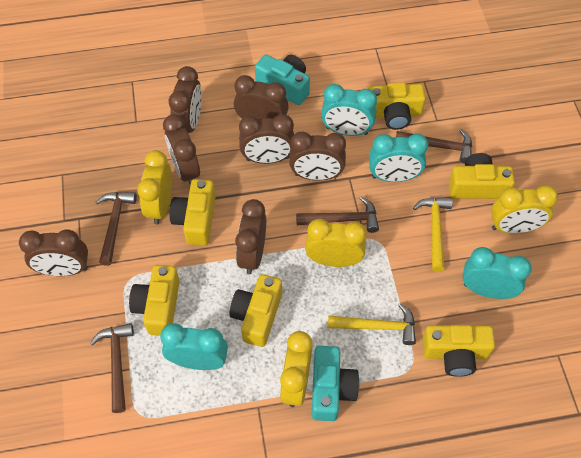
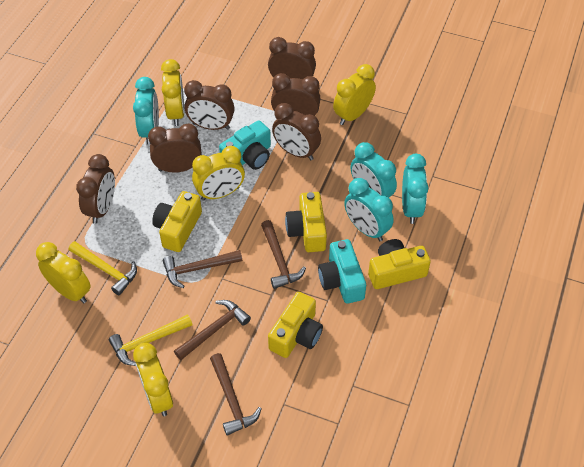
brown clock: [19,229,88,276] [163,114,200,185] [169,66,202,133] [234,75,289,119] [235,199,266,274] [239,114,294,164] [289,132,346,181] = 7 -> [76,154,115,224] [148,123,201,173] [184,80,235,130] [268,37,316,79] [271,73,320,116] [272,103,321,160] = 6
yellow camera: [129,265,180,336] [170,179,216,246] [230,274,282,347] [368,82,426,130] [422,325,495,377] [449,153,515,199] = 6 -> [152,191,202,252] [268,292,323,358] [285,192,327,252] [368,239,431,289] = 4
yellow clock: [137,150,172,225] [280,331,313,407] [305,219,367,267] [491,185,558,234] = 4 -> [36,242,91,303] [133,343,173,416] [161,59,185,126] [192,146,245,201] [333,64,376,125] = 5

